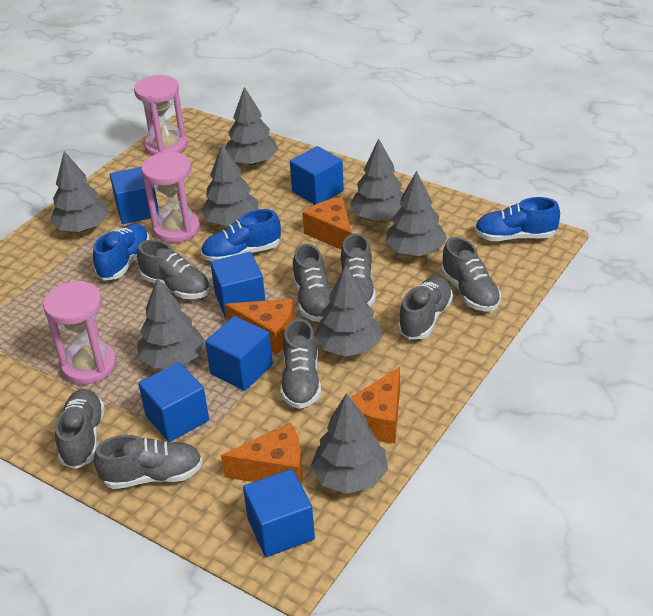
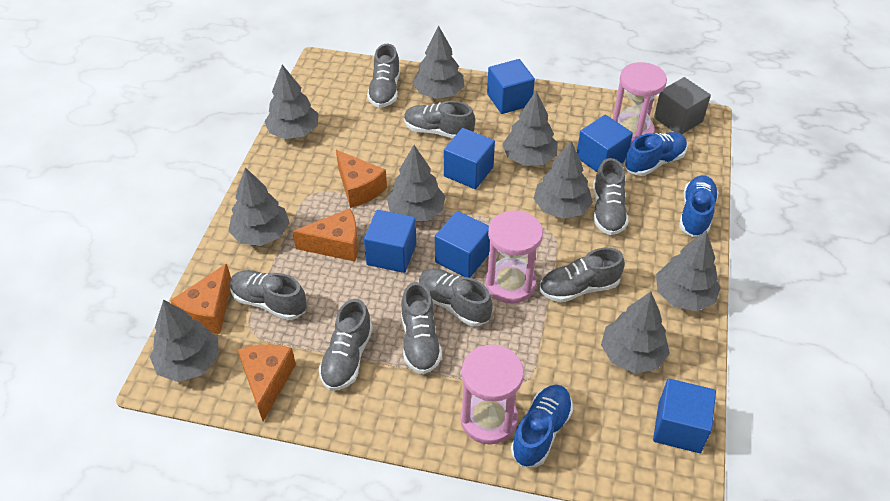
grey cube: none = 0 -> [654,77,711,134] = 1
grey tree: [50,151,109,232] [137,278,205,368] [201,144,258,226] [226,87,278,165] [311,393,388,494] [315,264,382,357] [350,139,404,221] [386,171,447,256] = 8 -> [150,299,218,382] [229,168,290,246] [264,65,319,139] [387,145,445,221] [413,26,465,99] [502,91,558,166] [533,141,593,219] [601,292,670,373] [656,231,721,311] = 9

